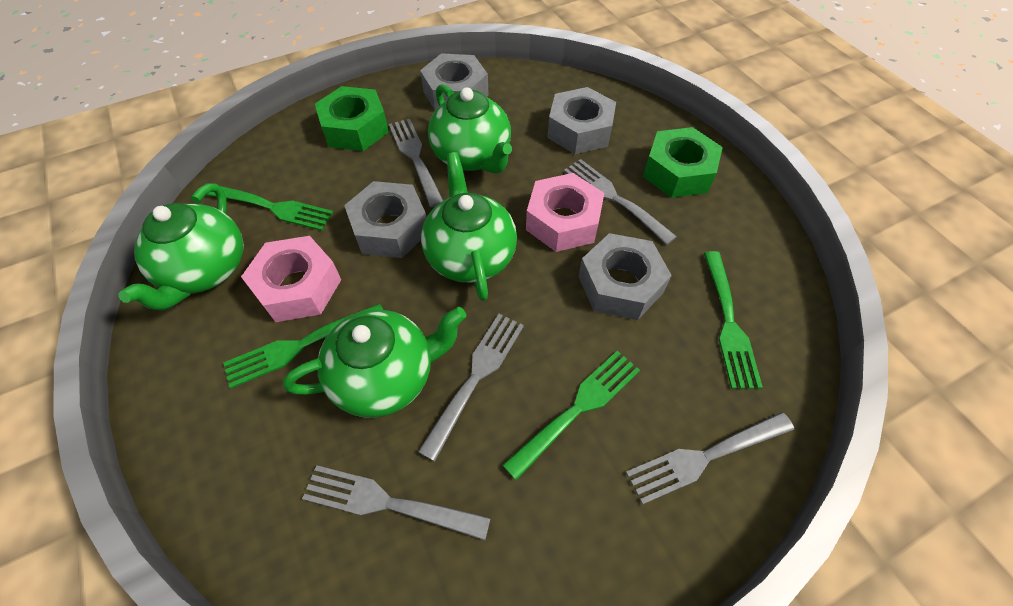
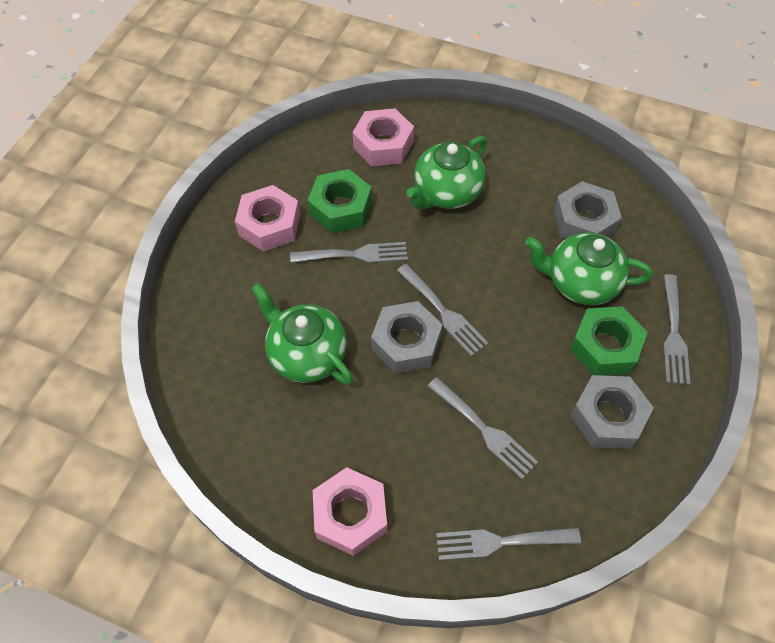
green fork: [206,185,334,231] [223,304,383,388] [503,350,640,480] [704,251,763,389] = 4 -> none = 0
green teapot: [118,183,244,311] [283,307,466,418] [421,152,517,301] [428,84,512,174] = 4 -> [251,283,353,385] [406,136,487,209] [525,233,652,305] = 3
grey nut: [344,181,427,258] [420,53,489,110] [547,87,616,154] [578,233,672,320] = 4 -> [371,301,443,374] [553,181,622,239] [570,375,654,449] = 3
pink nut: [241,236,341,322] [526,173,604,252] = 2 -> [235,185,300,252] [313,467,387,556] [353,108,414,166] = 3

